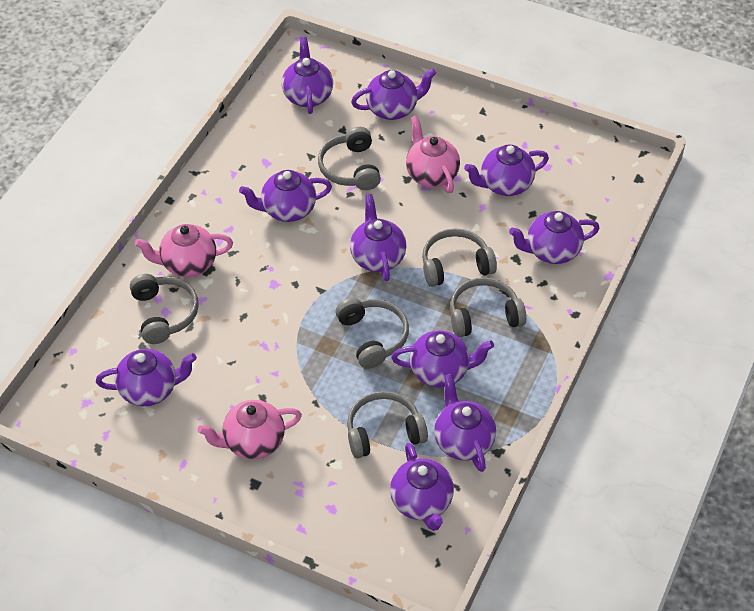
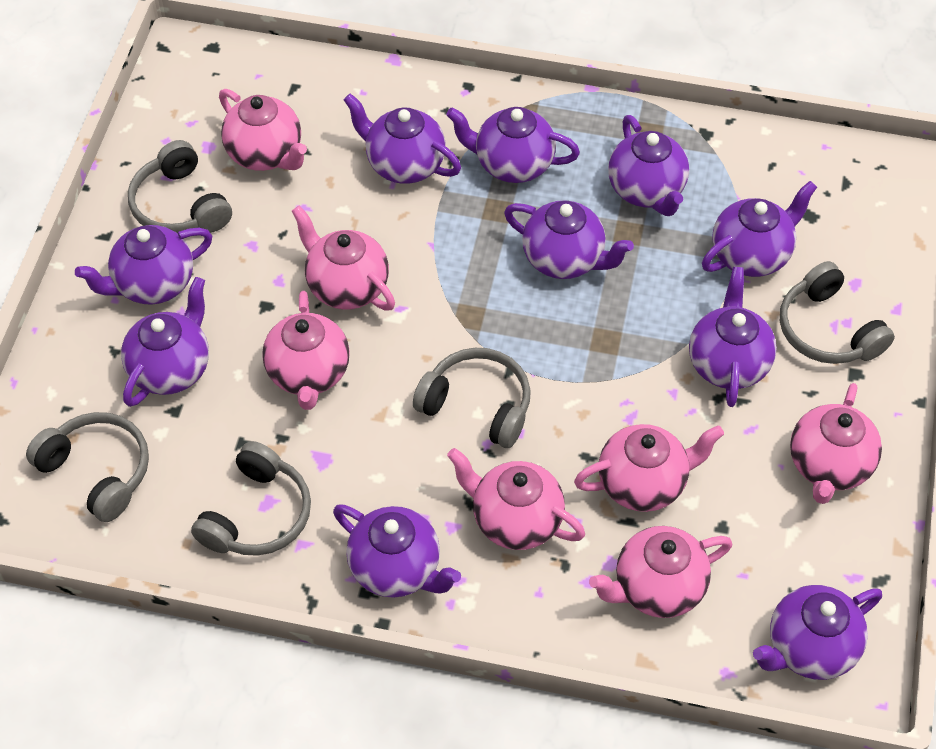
grey headphones: [130,274,199,344] [318,127,381,190] [336,298,409,369] [347,391,428,458] [422,228,497,287] [450,277,526,337] = 6 -> [26,412,149,522] [128,140,232,233] [191,441,311,556] [413,348,531,448] [780,261,895,364] = 5
pink teapot: [135,224,233,277] [198,400,302,459] [406,115,460,193] = 3 -> [219,89,307,171] [262,291,350,410] [292,205,395,310] [447,448,585,550] [574,424,724,512] [589,526,732,618] [790,383,882,504] = 7

